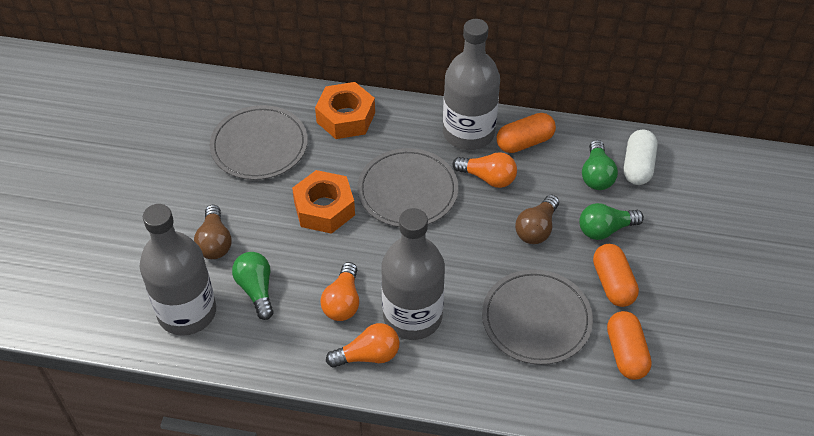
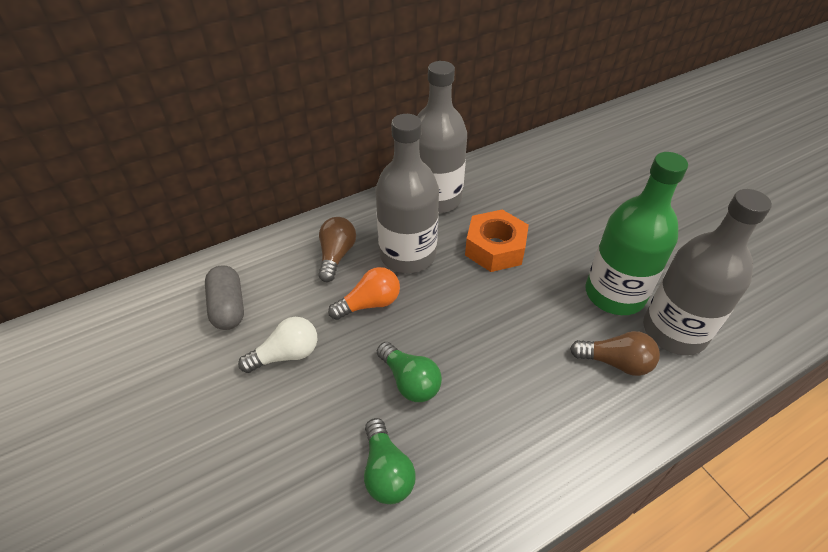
green bottle: none = 0 -> [586,152,688,315] = 1
green light bulb: [232,252,274,320] [579,203,644,240] [582,140,618,190] = 3 -> [364,418,416,504] [377,342,442,402] = 2
grey capsule: none = 0 -> [205,265,244,330] = 1
grey plate: [210,105,308,180] [357,148,458,227] [482,269,593,365] = 3 -> none = 0
orange capsule: [497,113,556,153] [593,244,639,307] [607,311,652,380] = 3 -> none = 0
orange light bulb: [320,262,359,321] [326,323,400,368] [453,152,517,188] = 3 -> [328,267,400,320] = 1
orange nut: [292,170,355,234] [315,82,375,139] = 2 -> [465,210,529,272] = 1
white capsule: [624,130,657,185] = 1 -> none = 0
white light bulb: none = 0 -> [238,317,317,373] = 1

